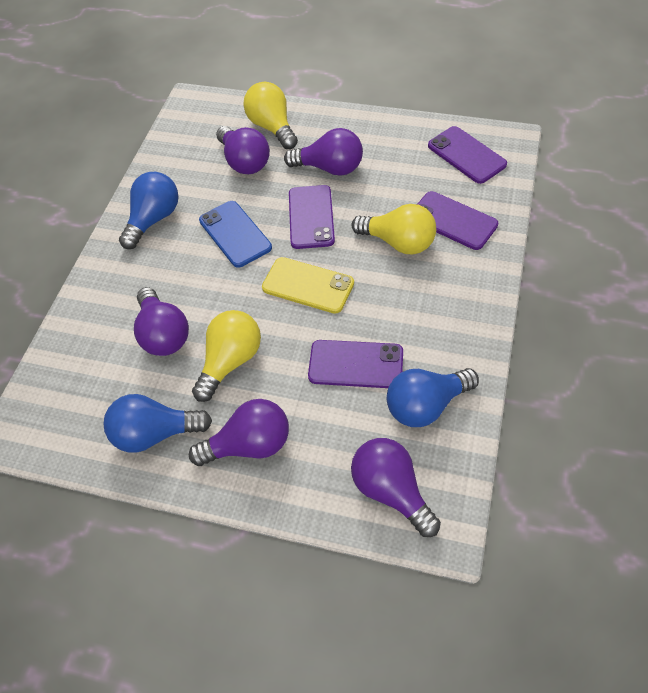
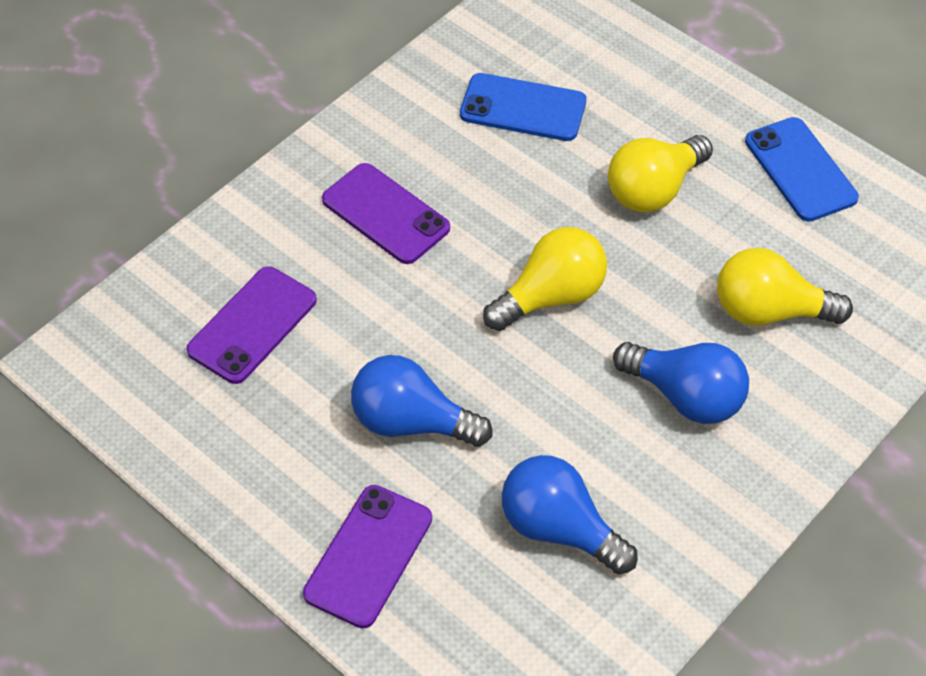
blue phone: [199,201,272,268] = 1 -> [460,73,586,141] [745,117,859,222] = 2
purple light bulb: [134,287,189,356] [189,399,289,466] [216,126,270,174] [284,128,363,176] [351,438,441,537] = 5 -> none = 0
purple phone: [289,185,335,249] [308,340,403,388] [418,191,498,250] [428,126,507,184] = 4 -> [186,267,317,384] [303,485,432,628] [322,163,450,264] = 3
yellow phone: [262,257,354,314] = 1 -> none = 0

